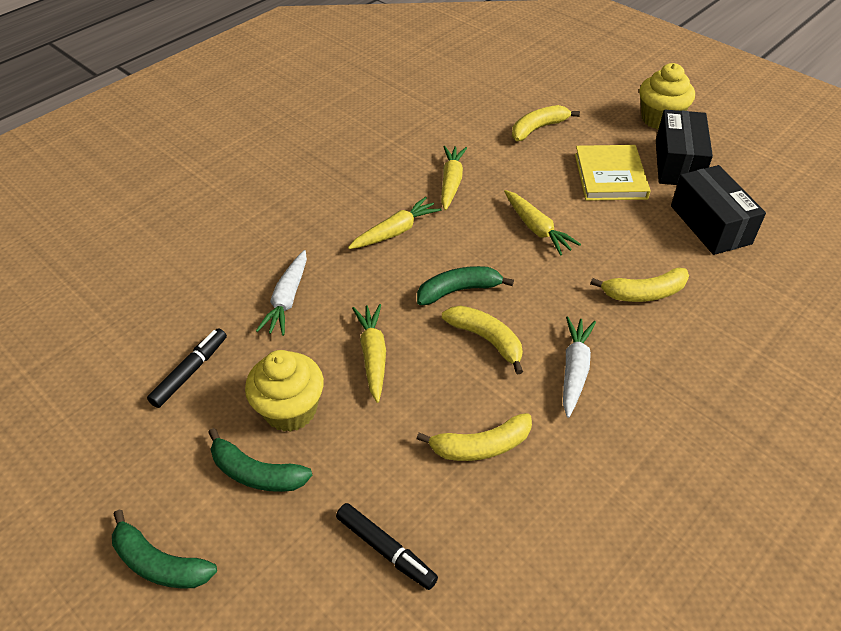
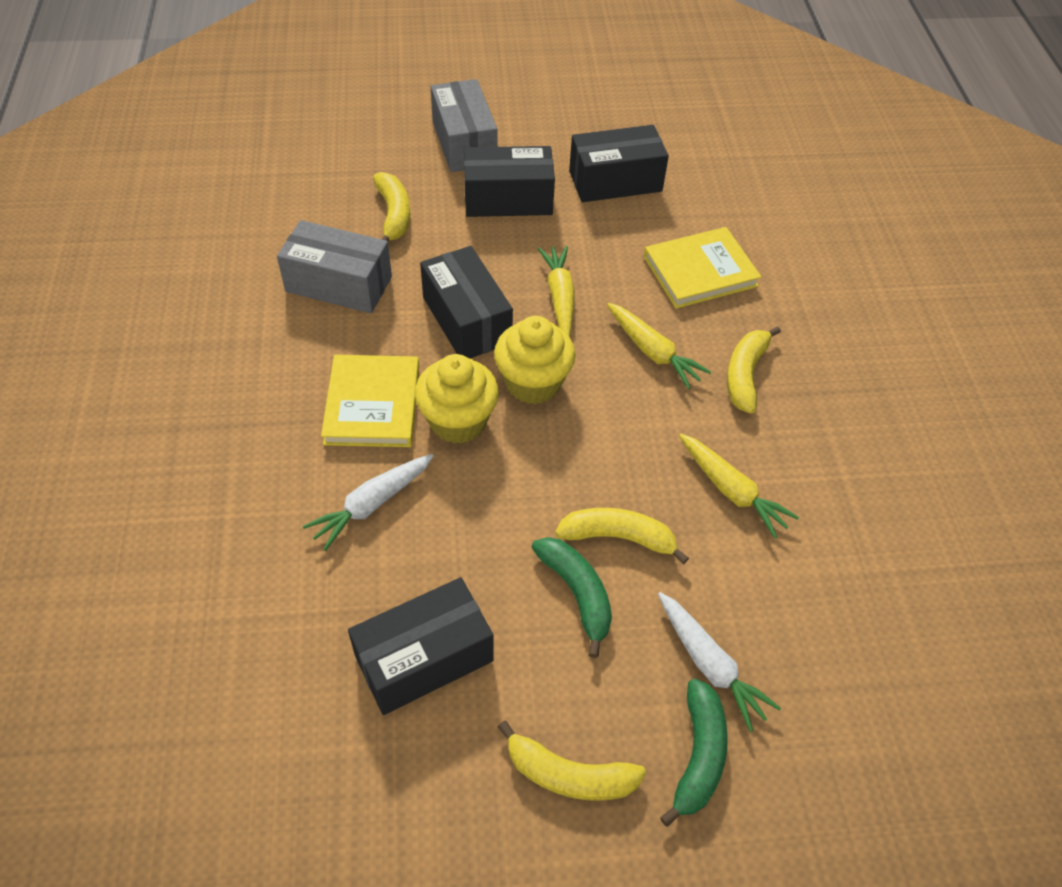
black box: [656,110,713,185] [671,165,766,255] = 2 -> [348,577,493,715] [420,246,513,358] [464,146,555,217] [569,125,669,202] = 4
black marker: [147,328,227,408] [336,503,438,590] = 2 -> none = 0
green banana: [112,510,217,588] [208,428,312,492] [417,266,514,305] = 3 -> [531,537,612,658] [660,679,728,827] = 2
grey box: none = 0 -> [277,220,392,313] [431,79,498,172] = 2
yellow book: [575,145,651,201] = 1 -> [321,355,419,447] [644,227,761,309] = 2
yellow carrot: [348,197,441,249] [352,304,386,403] [441,146,467,210] [504,190,581,256] = 4 -> [538,246,575,337] [607,303,711,389] [679,433,799,539] = 3

